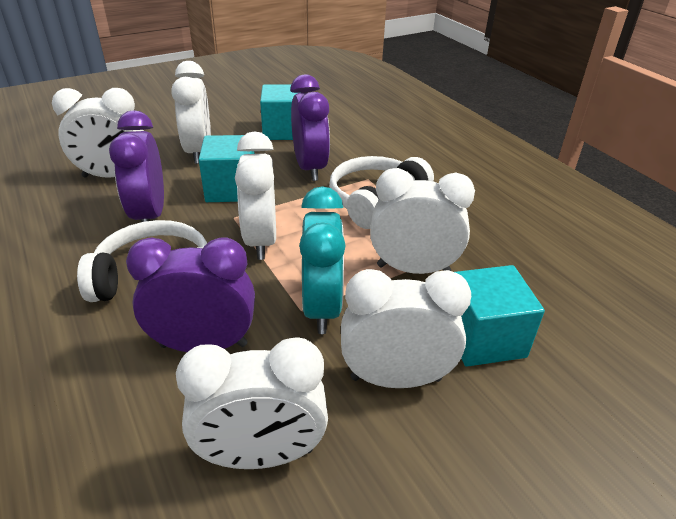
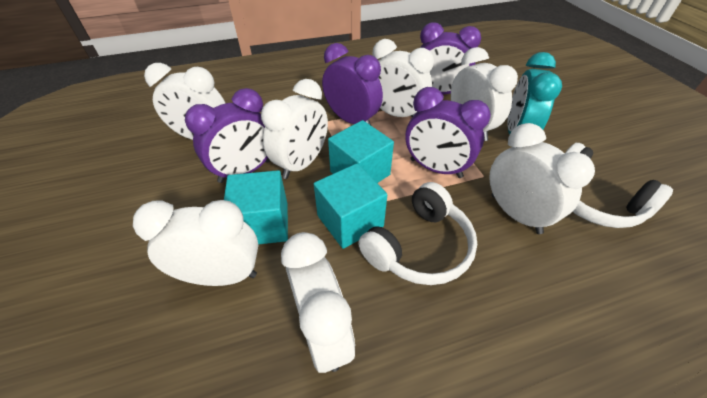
purple clock: [109,110,164,222] [126,237,255,352] [291,74,330,181] = 3 -> [185,88,270,183] [322,43,383,125] [405,87,491,178] [420,22,481,95] = 4
white clock: [52,88,144,178] [171,61,211,164] [176,337,328,469] [235,131,276,260] [341,269,471,388] [370,168,475,274] = 6 -> [133,200,258,286] [144,63,225,140] [261,79,328,179] [281,232,355,373] [372,39,434,117] [451,47,518,141] [489,123,595,234] = 7

